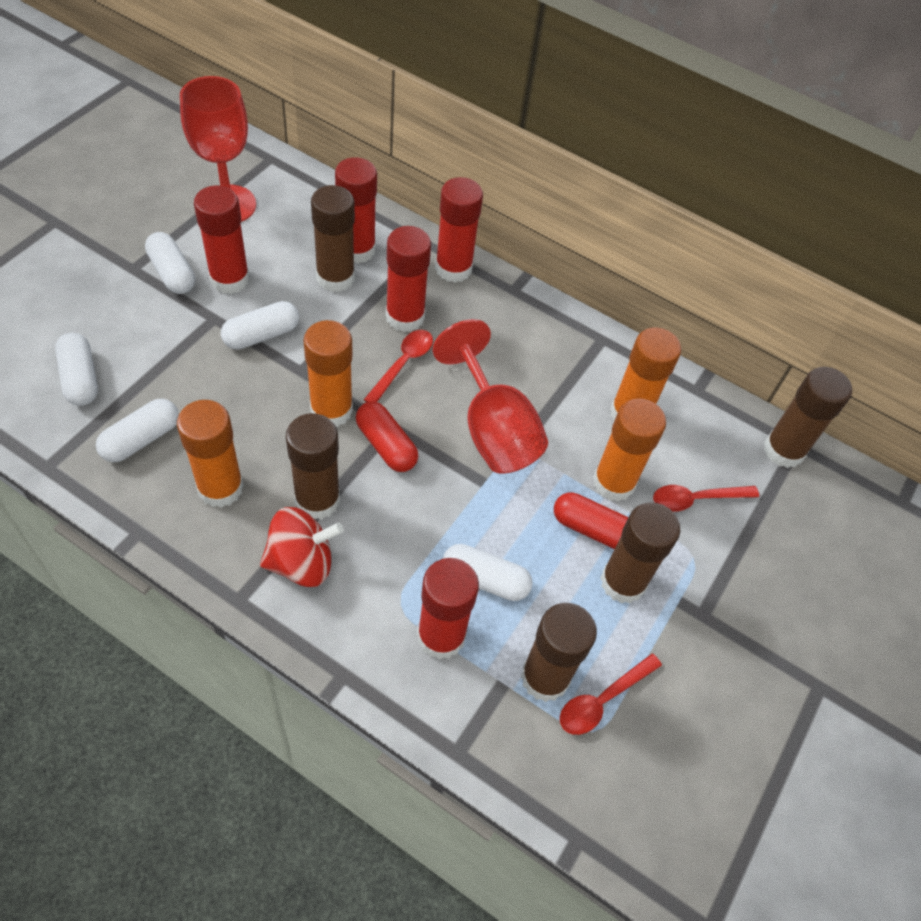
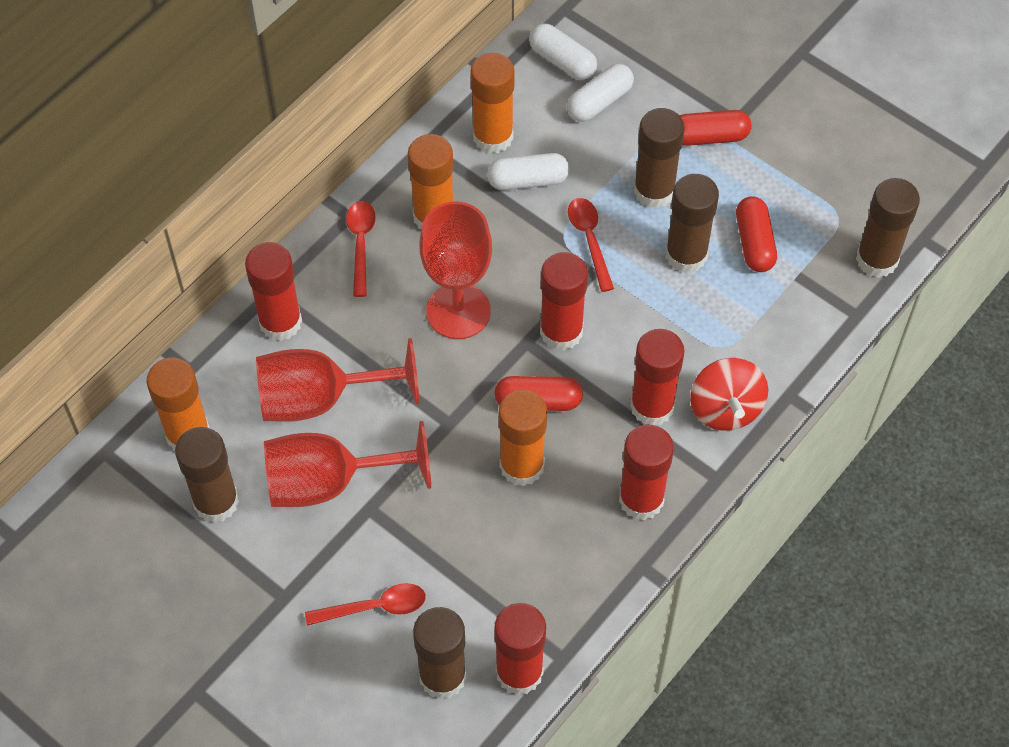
red capsule: [356,401,418,472] [554,492,628,549] = 2 -> [494,376,583,411] [680,110,752,146] [736,196,777,272] = 3
red goblet: [180,76,256,222] [433,319,548,473] = 2 -> [256,338,419,422] [264,421,431,507] [420,202,492,339] = 3
white capsule: [55,333,98,406] [96,399,179,462] [145,232,195,294] [221,301,299,350] [443,544,533,601] = 5 -> [487,153,569,190] [529,23,597,80] [567,64,634,122] = 3

